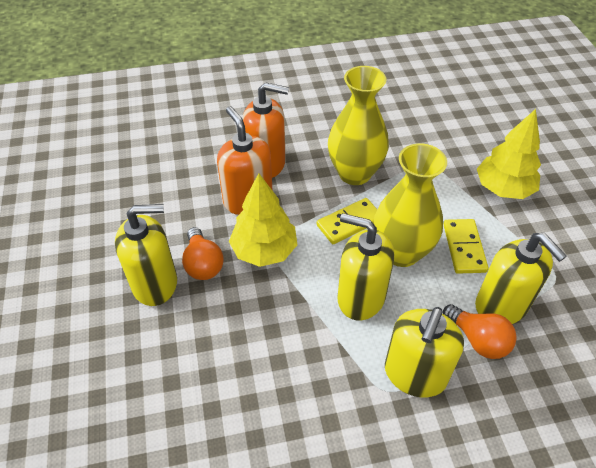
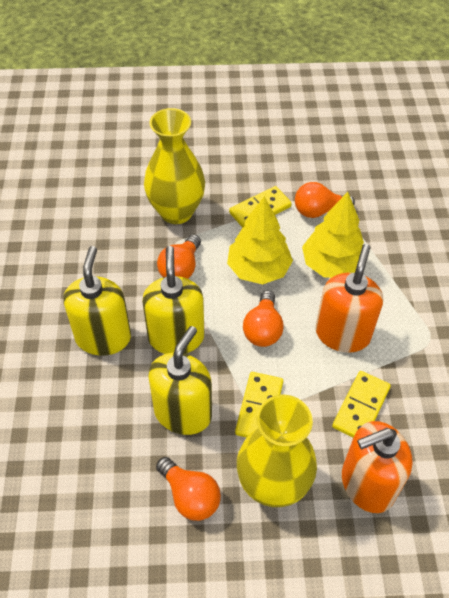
orange light bulb: [182,227,224,280] [443,304,517,359] = 2 -> [156,457,221,521] [157,234,201,279] [243,290,284,347] [295,182,355,218] = 4
yellow domino: [317,198,377,244] [443,219,488,274] = 2 -> [229,186,292,228] [235,372,283,438] [332,371,391,437] = 3
yellow soap dispenser: [115,204,177,306] [337,213,394,320] [385,307,464,398] [475,233,567,324] = 4 -> [63,246,131,356] [142,246,204,354] [148,326,212,435] = 3

